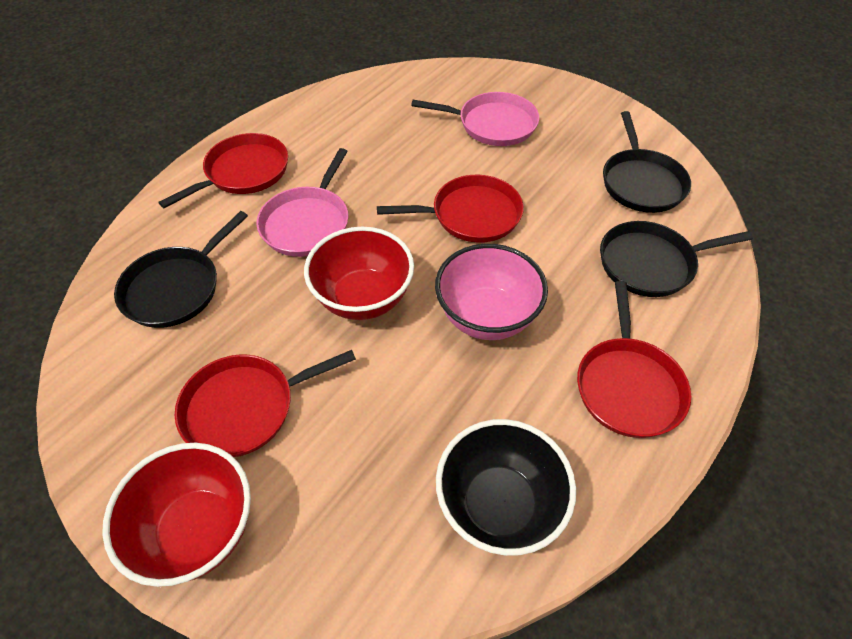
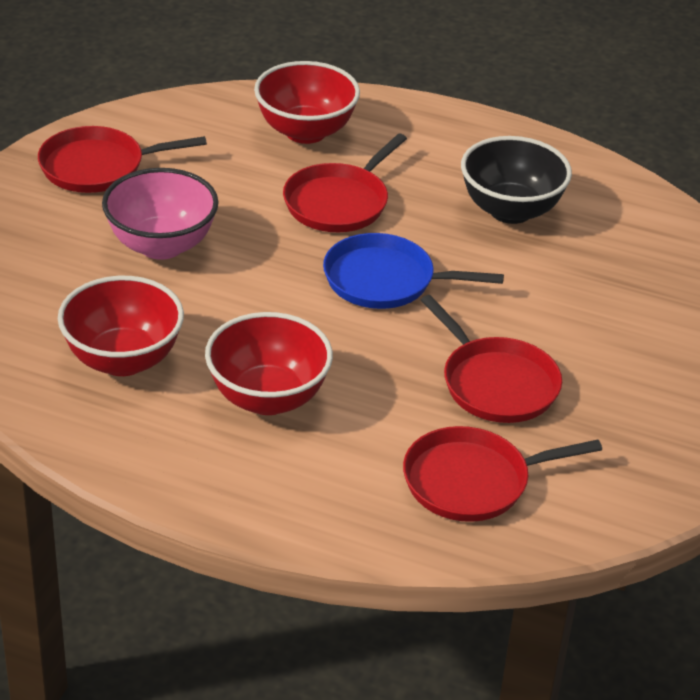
black pan: [114,211,248,328] [600,221,753,297] [603,111,691,213] = 3 -> none = 0
blue pan: none = 0 -> [323,233,504,309] = 1
pink pan: [256,148,348,257] [411,92,539,146] = 2 -> none = 0
red bowl: [102,443,251,587] [304,227,414,320] = 2 -> [58,276,184,376] [205,312,333,415] [254,61,360,144] = 3

